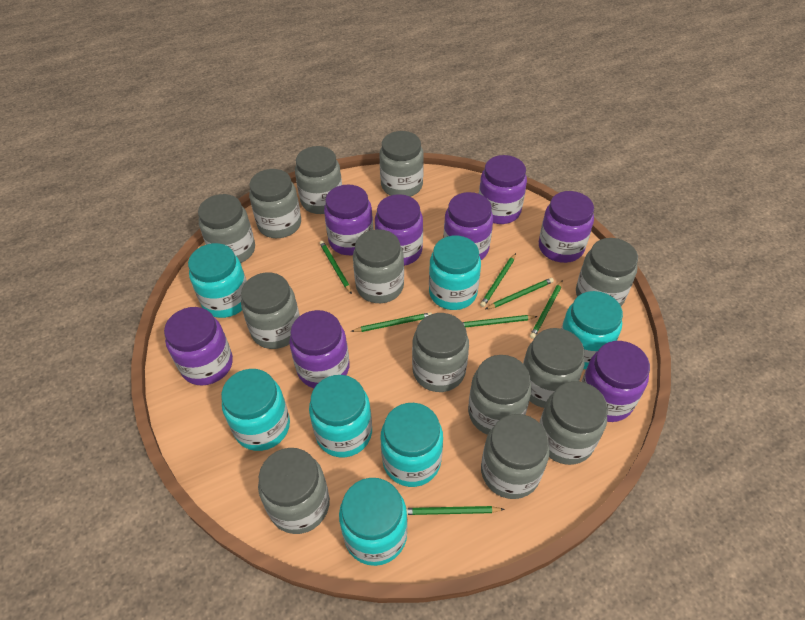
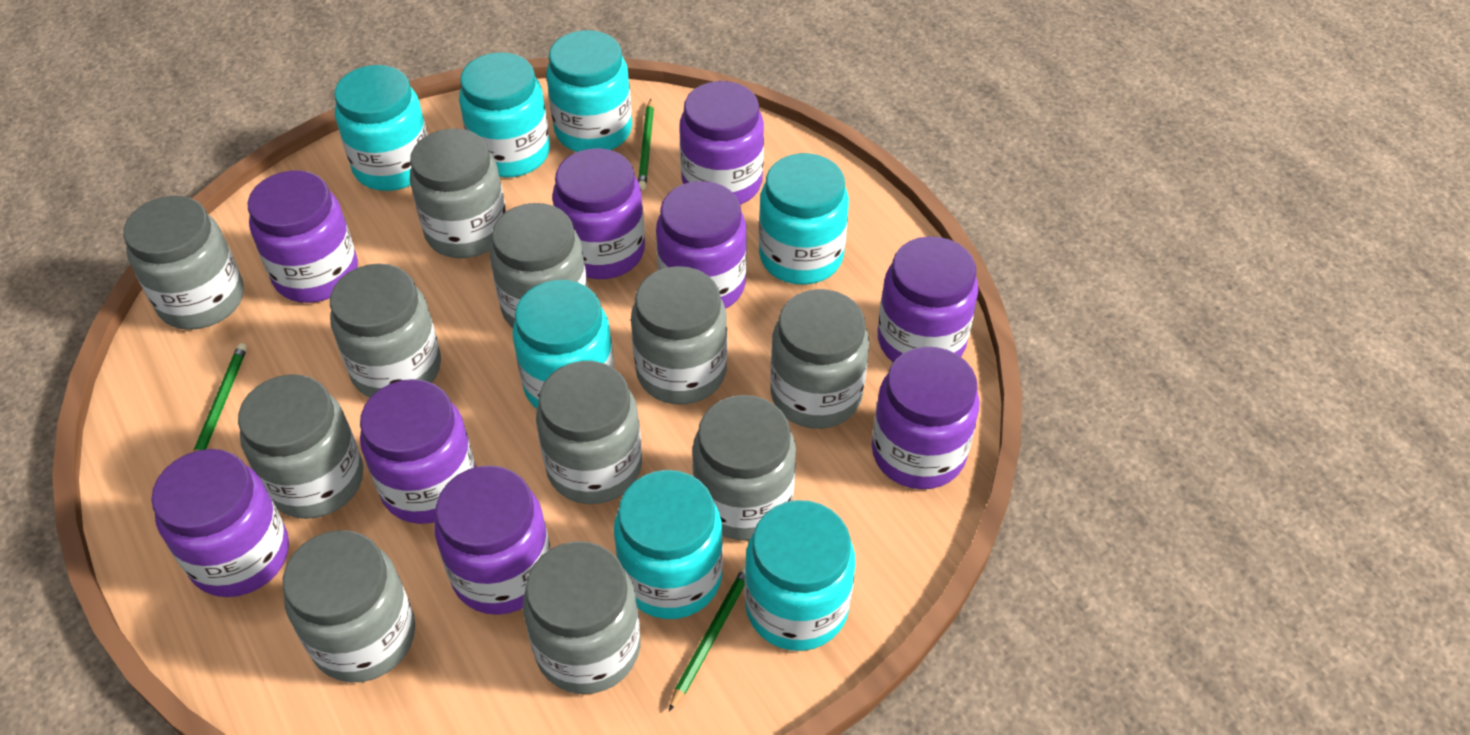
green pencil: [319,241,352,294] [351,312,432,332] [406,506,505,515] [462,315,538,328] [480,253,516,307] [486,278,554,309] [530,280,563,339] = 7 -> [193,343,247,452] [638,99,654,190] [669,566,745,712] = 3
grey jar: [198,194,255,263] [241,272,300,349] [249,169,301,238] [258,448,330,534] [295,146,342,214] [353,229,404,303] [379,131,424,197] [412,313,469,392] [468,355,532,435] [481,414,550,499] [523,328,584,408] [539,381,608,465] [576,238,638,306] = 13 -> [123,196,244,330] [238,374,363,519] [283,530,415,683] [330,264,441,398] [410,128,506,258] [490,203,588,328] [523,541,640,694] [536,361,642,504] [631,266,727,404] [692,395,796,540] [770,289,869,429] = 11
purple jar: [164,307,233,386] [289,310,350,388] [324,185,373,255] [375,194,423,266] [443,192,493,260] [479,155,527,224] [539,191,594,263] [581,341,650,422] = 8 -> [151,449,289,597] [248,170,358,303] [360,379,476,524] [434,465,550,615] [552,148,645,279] [656,181,747,309] [679,81,764,205] [872,347,980,489] [877,236,978,362] = 9

